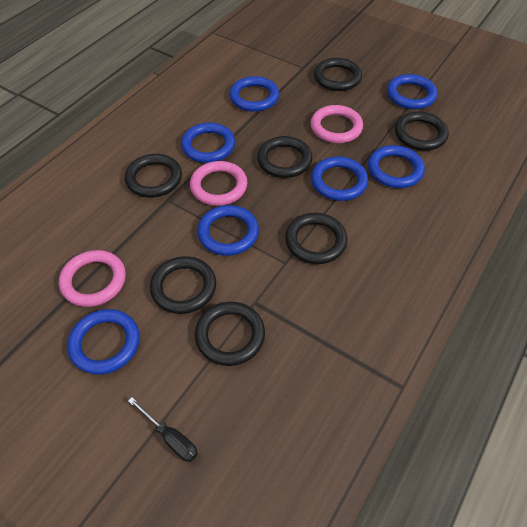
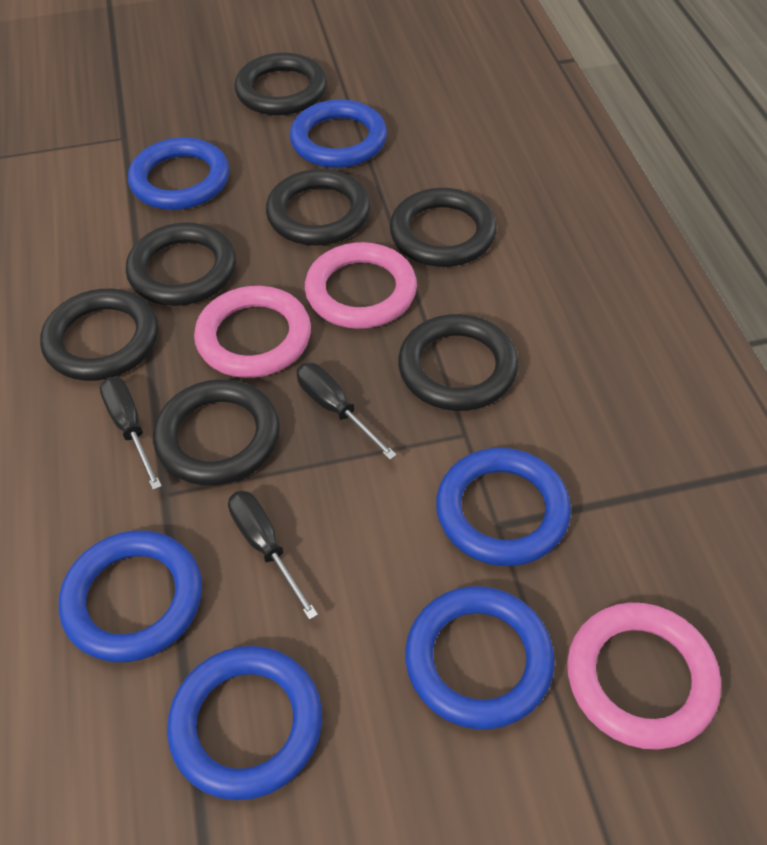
black screwdriver: [128,397,198,462] = 1 -> [100,377,162,490] [228,491,318,620] [297,363,397,460] = 3
blue ring: [67,309,140,375] [181,123,235,163] [197,205,259,256] [229,76,279,112] [311,157,368,201] [368,145,425,188] [387,74,437,109] = 7 -> [59,530,202,662] [128,137,229,210] [167,646,322,800] [290,100,387,168] [405,586,555,729] [436,448,571,566] = 6

